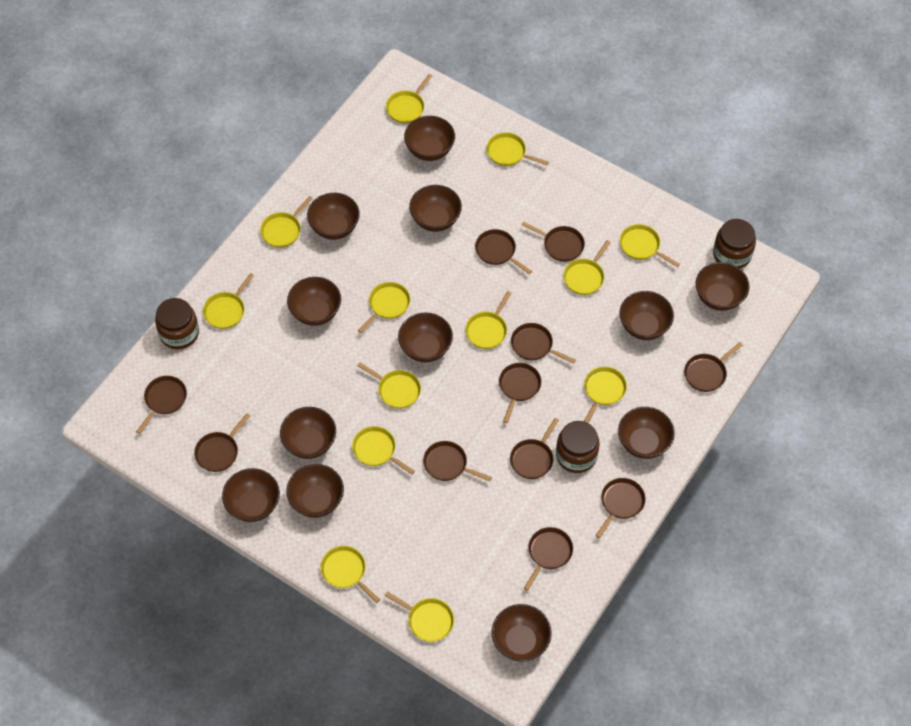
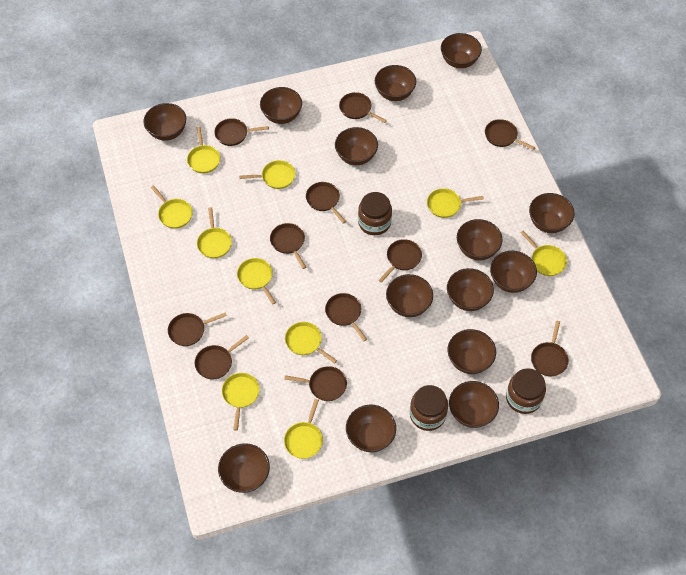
brown bowl: [222,468,280,522] [280,407,336,459] [286,464,344,518] [287,277,341,326] [307,193,360,240] [398,313,453,362] [404,116,455,161] [409,185,462,232] [492,604,552,661] [618,407,675,459] [620,291,674,340] [695,262,750,311] = 12 -> [143,103,186,141] [218,443,270,493] [260,87,302,124] [335,127,378,165] [346,405,396,452] [375,65,416,101] [386,274,433,317] [441,33,482,68] [447,268,494,311] [448,329,496,374] [449,381,499,428] [457,219,503,260] [490,251,537,293] [529,193,575,233] = 14
yellow pan: [203,273,254,329] [260,196,313,248] [321,546,380,603] [352,426,415,475] [357,362,421,409] [358,282,410,333] [384,592,454,642] [386,74,432,123] [465,291,512,349] [487,132,549,166] [563,240,611,295] [584,367,627,423] [620,224,680,267] = 13 -> [151,185,193,229] [187,127,220,173] [197,207,232,258] [222,373,260,431] [237,258,276,304] [239,160,295,189] [284,399,323,459] [285,322,337,364] [427,188,484,218] [520,231,567,276] = 10

